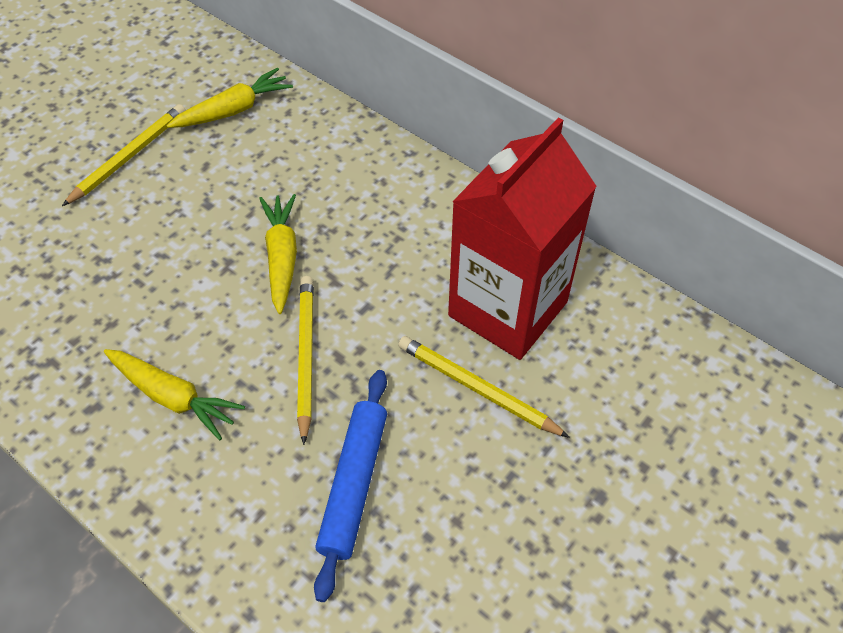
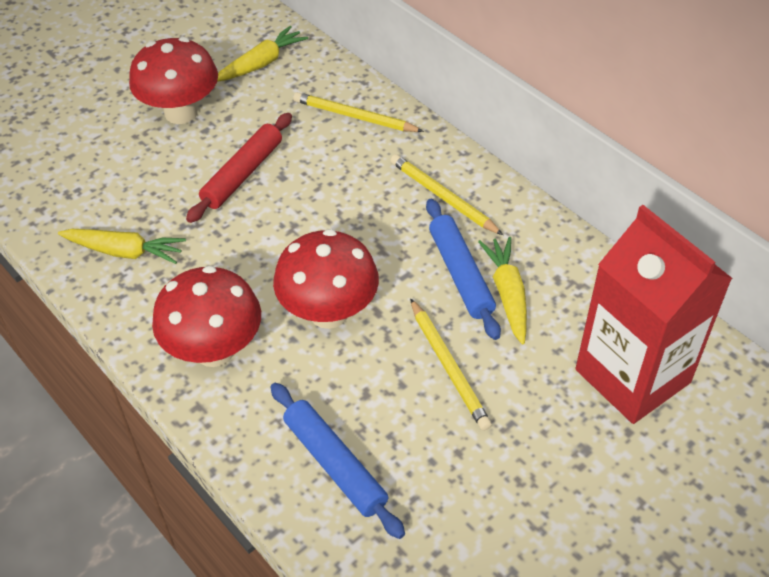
blue rolling pin: [314,370,387,602] = 1 -> [271,383,405,539] [426,199,501,340] = 2
red mushroom: none = 0 -> [129,37,218,124] [152,266,261,367] [273,229,379,329] = 3
red rolling pin: none = 0 -> [186,113,292,223] = 1

